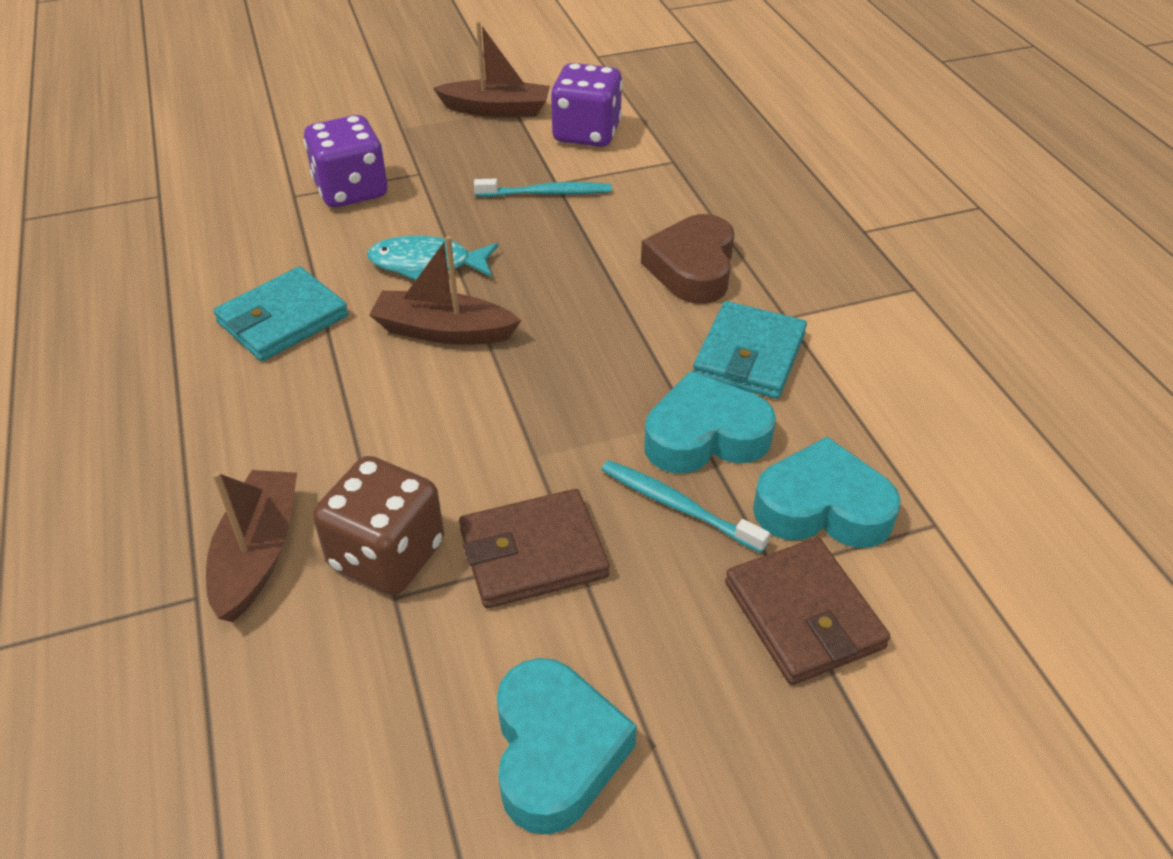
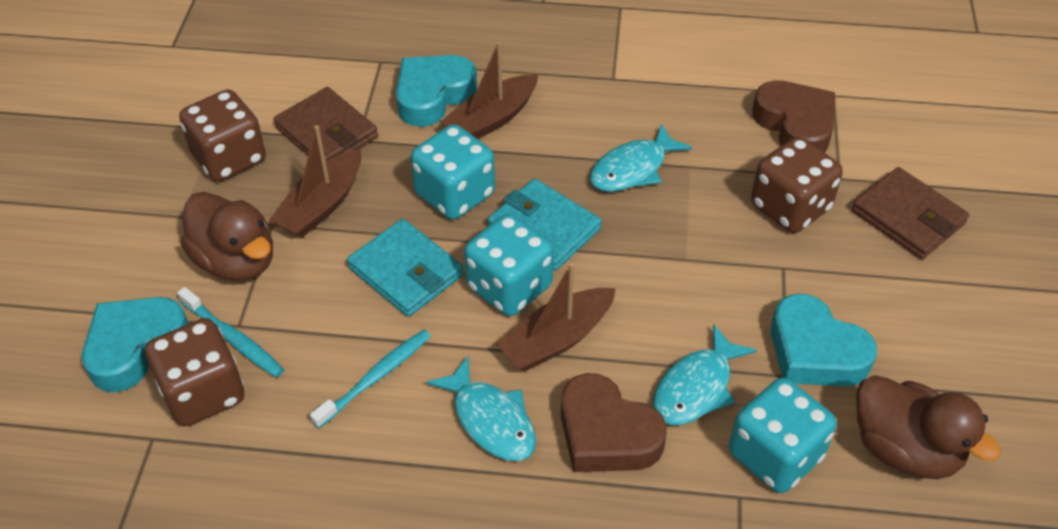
brown dice: [313,456,444,595] = 1 -> [145,318,244,427] [179,89,266,182] [751,137,843,233] = 3
brown duck: none = 0 -> [180,192,273,281] [856,375,1001,479] = 2
brown heart: [641,214,735,304] = 1 -> [561,373,667,472] [752,80,835,153] = 2
purple dice: [303,115,387,207] [551,63,623,147] = 2 -> none = 0
turquoise dice: none = 0 -> [411,124,495,220] [464,214,554,316] [729,378,837,493] = 3
turquoise fish: [367,235,498,280] = 1 -> [426,356,536,461] [590,123,692,192] [653,324,757,425] = 3

